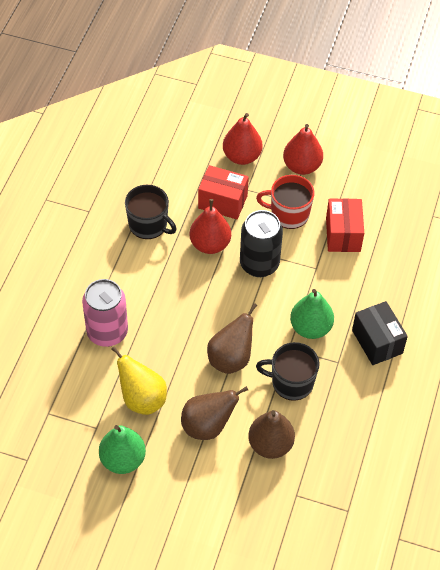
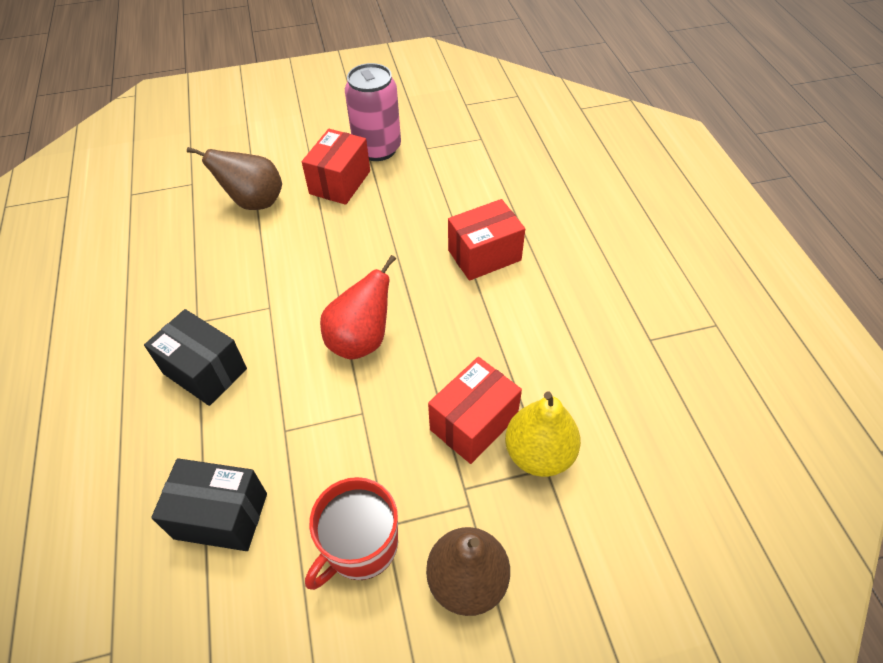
black box: [352,301,408,365] = 1 -> [144,309,247,406] [151,458,267,551] = 2
black can: [240,210,283,277] = 1 -> none = 0
black mug: [125,185,177,239] [256,342,320,401] = 2 -> none = 0
brown pear: [181,386,248,440] [207,303,257,374] [248,410,295,459] = 3 -> [187,147,282,210] [426,527,510,616] = 2
green pear: [99,425,146,474] [290,289,334,339] = 2 -> none = 0
red box: [198,165,249,219] [326,198,364,252] = 2 -> [302,129,370,205] [428,357,522,464] [448,199,525,281] = 3
red pear: [189,199,231,254] [223,113,263,165] [283,124,323,175] = 3 -> [320,255,396,360] = 1

